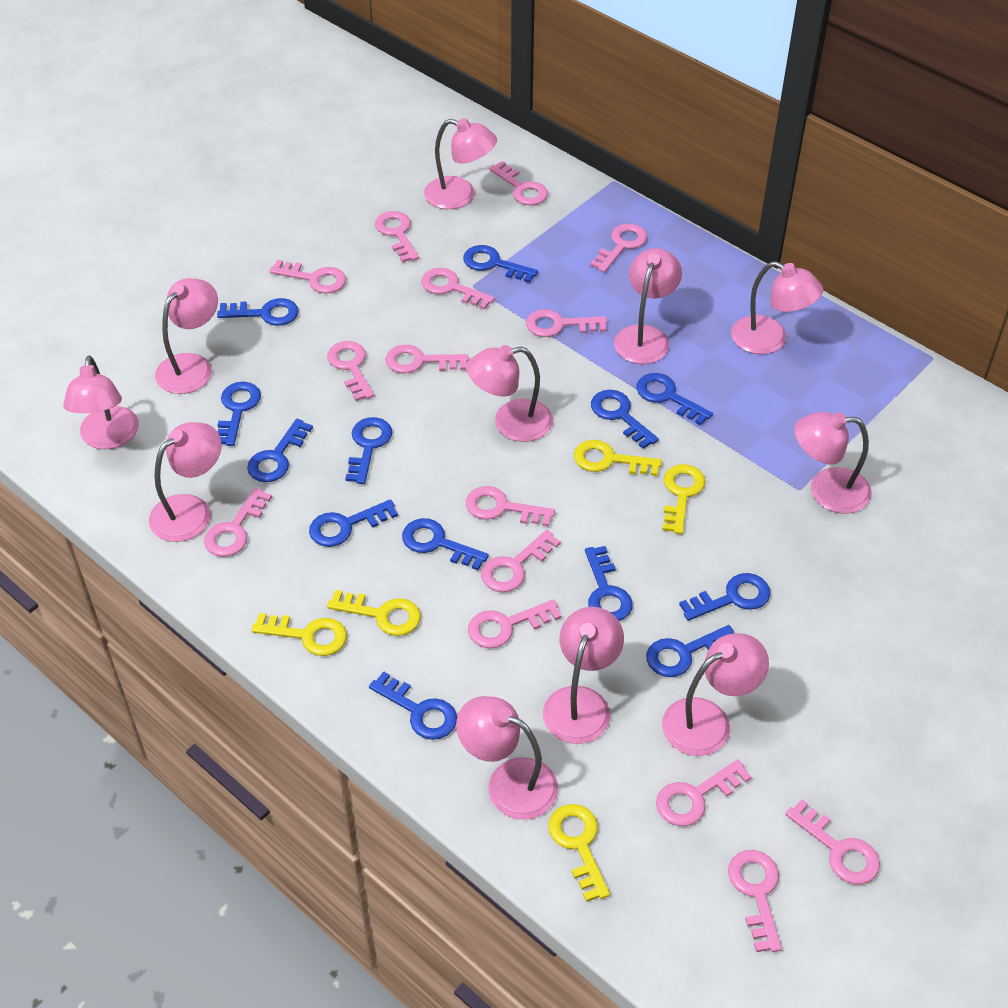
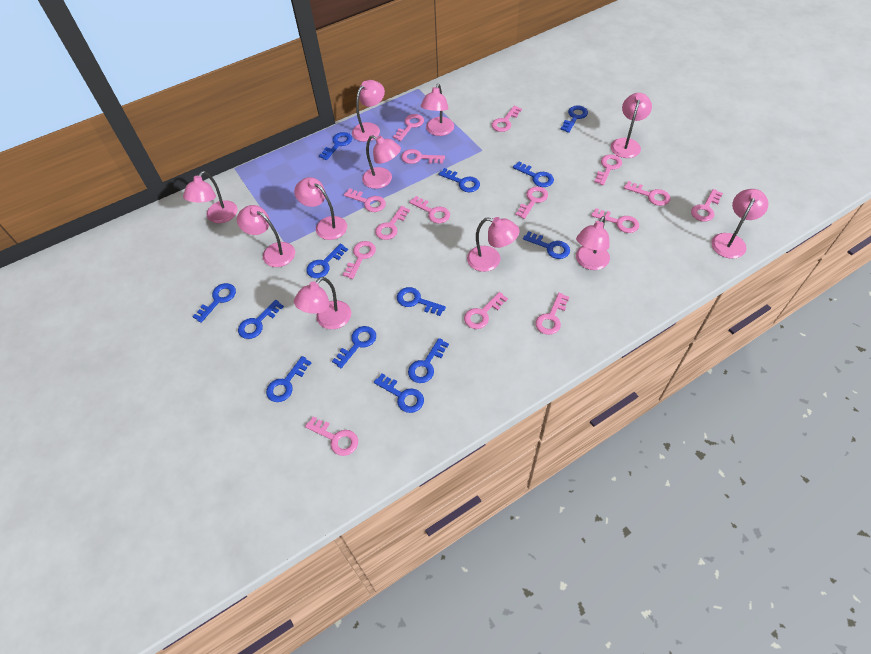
yellow key: [251,613,347,656] [327,590,421,636] [548,804,610,902] [574,440,662,476] [662,464,706,534] = 5 -> none = 0

